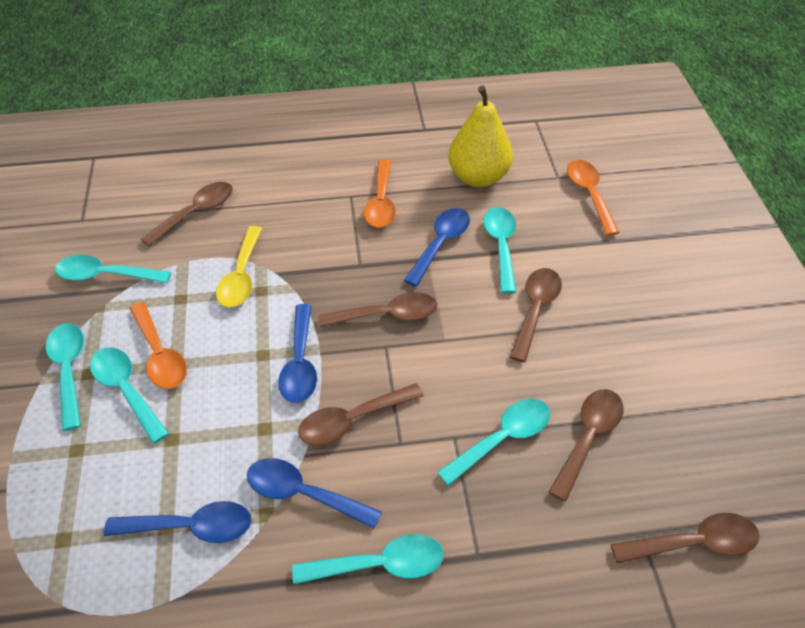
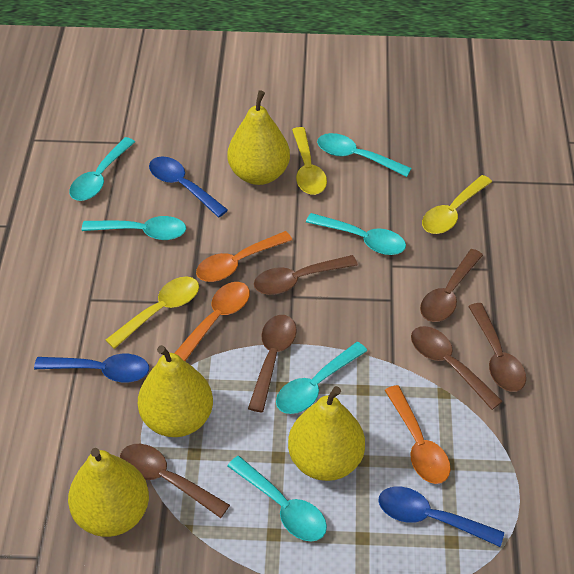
blue spoon: [104,501,251,543] [247,458,382,529] [278,304,317,403] [404,208,470,286] = 4 -> [34,354,149,382] [149,156,228,217] [378,487,504,547] = 3
yellow pear: [448,86,513,187] = 1 -> [68,448,149,537] [138,345,213,437] [227,90,290,185] [288,386,365,481] = 4
yellow spoon: [216,226,262,308] = 1 -> [106,277,199,349] [292,127,327,195] [422,175,492,234] = 3

